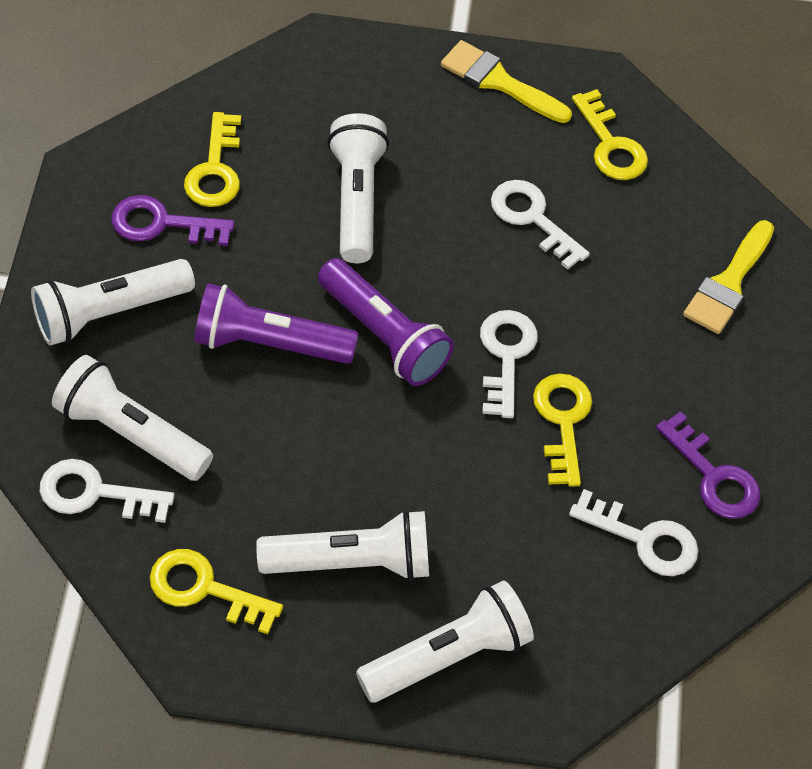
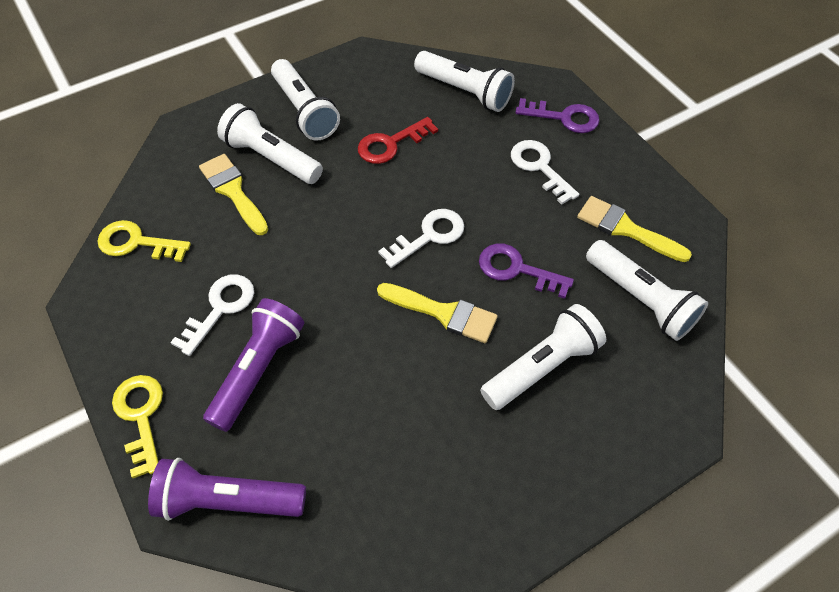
red key: none = 0 -> [358,117,438,164] = 1
white key: [40,459,175,523] [480,310,538,418] [491,180,590,270] [569,489,699,576] = 4 -> [170,274,254,356] [378,209,464,268] [511,140,579,205] = 3
yellow brush: [441,40,572,123] [683,220,774,334] = 2 -> [199,154,268,235] [377,283,498,343] [577,196,692,262] = 3
yellow key: [150,549,283,634] [184,112,241,207] [533,374,592,487] [572,89,648,180] = 4 -> [97,220,191,262] [112,375,163,478] = 2

